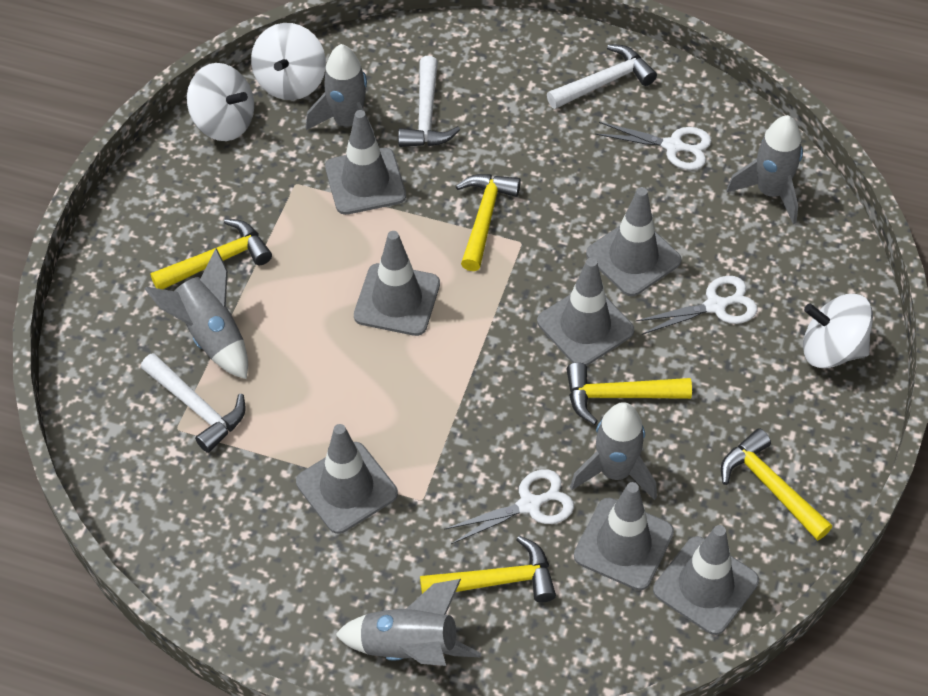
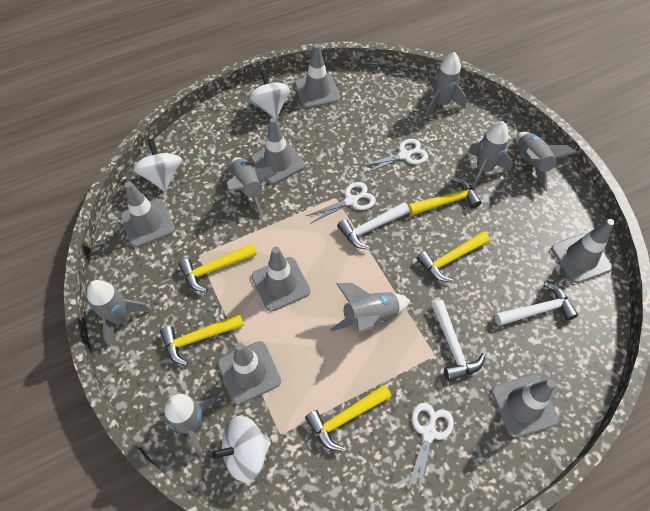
grey rocket: [144,248,248,379] [306,44,374,134] [335,579,481,666] [570,402,657,500] [726,115,803,224] = 5 -> [87,280,151,347] [159,394,218,458] [226,157,276,216] [331,283,410,333] [425,52,467,117] [468,121,512,188] [516,132,577,191] = 7

